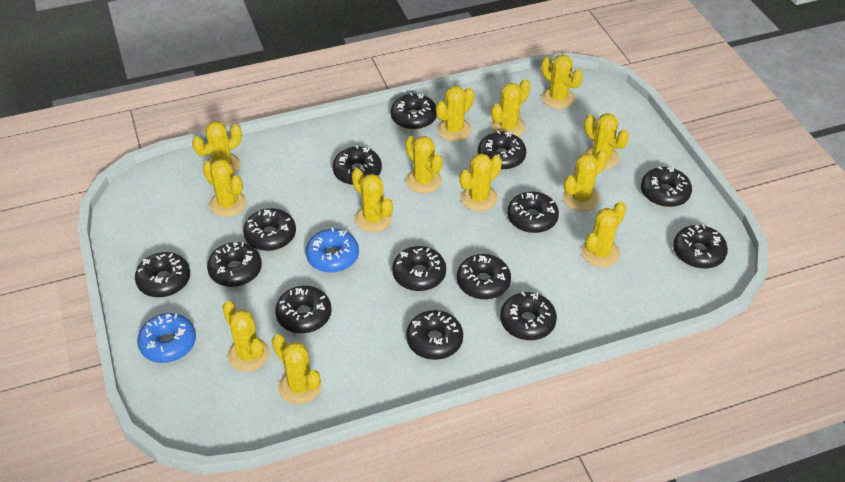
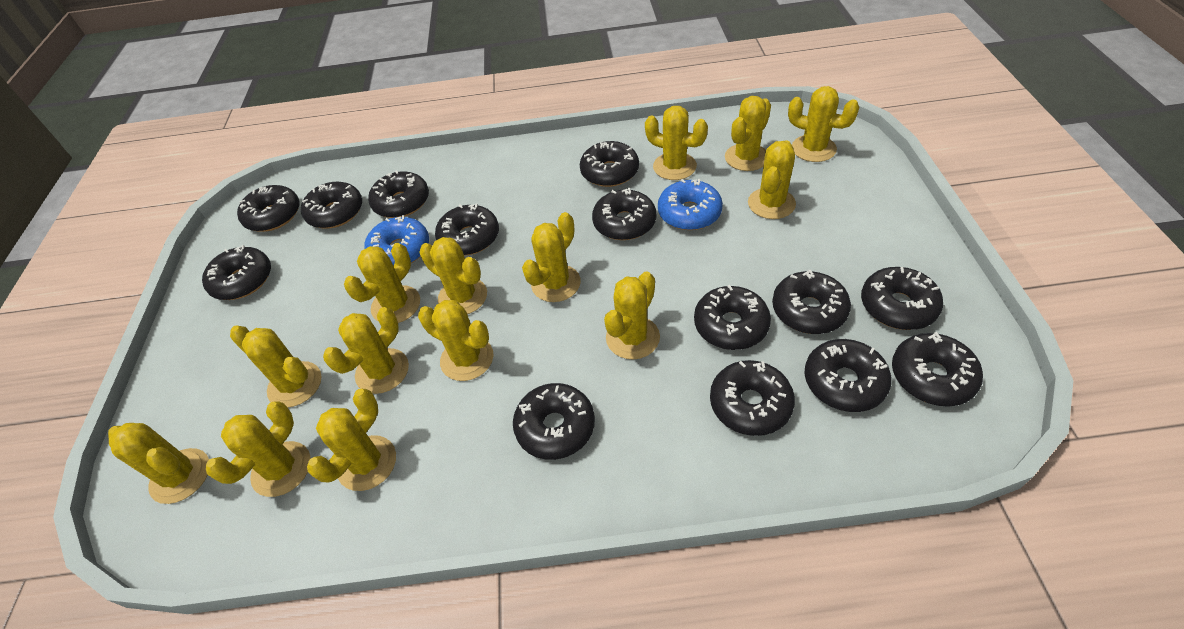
yellow cactus: [192,121,242,174] [203,159,247,217] [222,301,270,372] [272,334,322,405] [352,168,393,232] [406,136,443,193] [436,86,474,141] [459,153,502,211] [491,79,530,136] [541,54,583,109] [563,150,608,211] [581,202,626,267] [584,113,629,170] = 13 -> [108,423,209,504] [206,402,311,497] [230,325,321,407] [307,389,396,491] [323,307,409,394] [344,243,420,323] [418,300,493,381] [419,237,487,314] [522,212,581,302] [604,272,660,360] [645,106,708,180] [725,96,771,171] [748,140,796,219] [788,86,859,162] = 14

